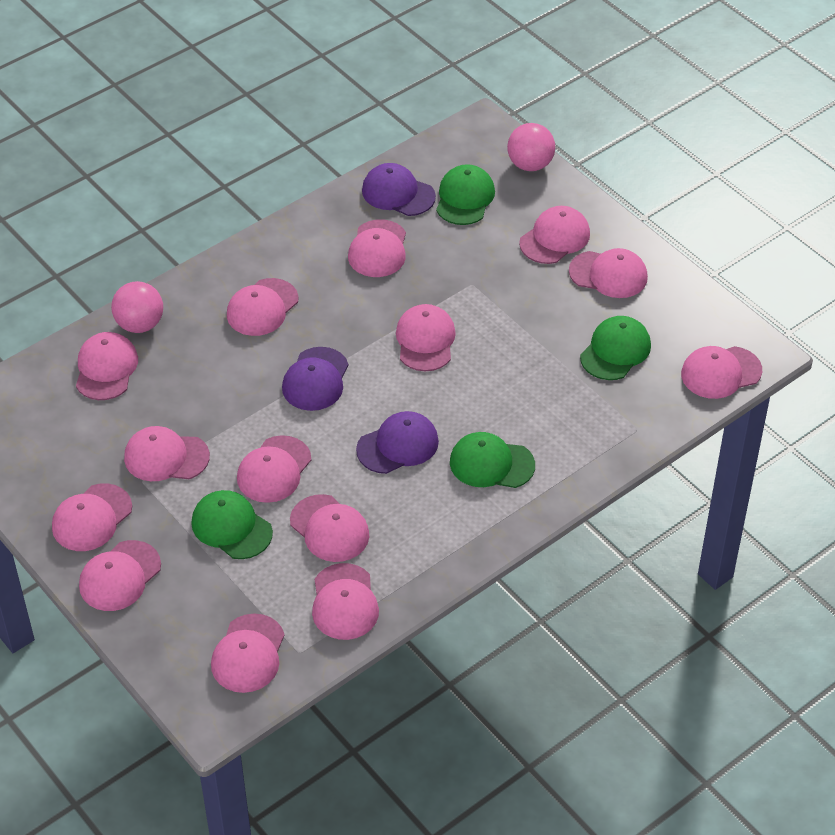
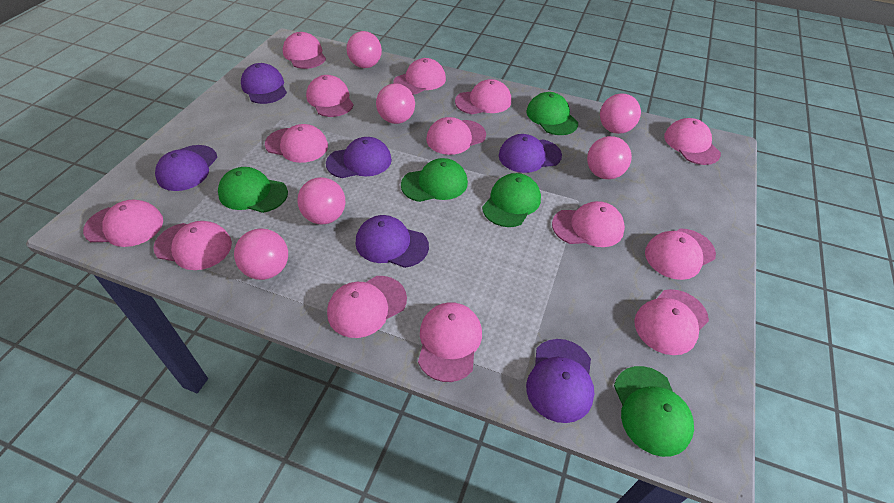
green cap: [191,490,273,559] [436,164,495,225] [450,432,535,488] [580,316,651,380] = 4 -> [218,167,288,213] [401,158,468,202] [482,173,541,227] [526,92,578,135] [614,366,694,457] = 5
pink ball: [111,281,163,333] [507,123,555,171] = 2 -> [234,229,288,280] [297,177,346,224] [346,31,382,68] [376,83,415,124] [587,136,632,179] [600,93,641,134] = 6
purple cap: [282,347,349,411] [356,411,439,474] [362,163,436,216] = 3 -> [155,145,217,191] [241,63,287,104] [326,137,392,178] [356,215,429,268] [499,134,562,173] [526,339,594,423] = 6

